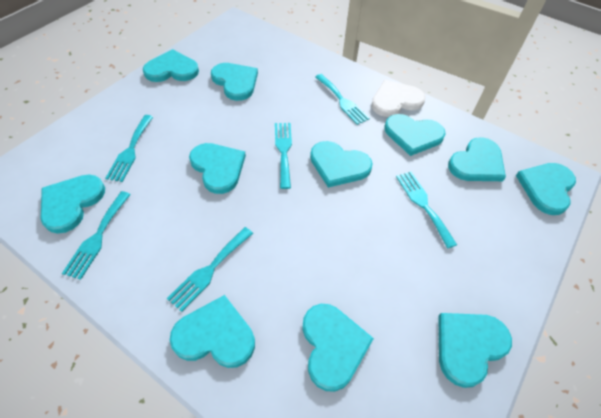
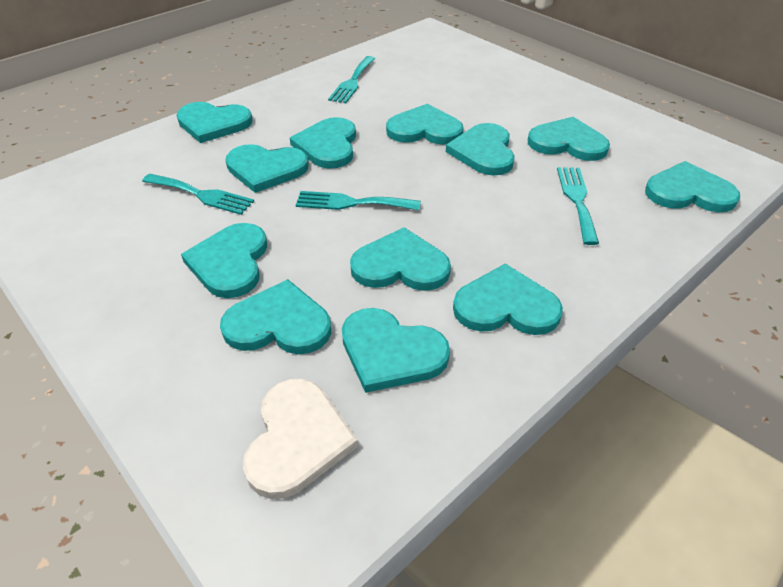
turquoise fork: [62,191,131,280] [105,115,153,182] [167,227,253,312] [275,123,292,189] [315,74,370,125] [396,171,457,249] = 6 -> [142,174,254,215] [296,191,421,210] [328,56,375,103] [557,167,599,245] = 4
turquoise heart: [41,175,105,234] [143,49,199,82] [170,295,255,368] [189,143,246,194] [211,63,258,101] [302,304,374,392] [310,141,373,188] [384,114,446,156] [438,313,512,388] [448,137,506,181] [516,163,576,215] = 11 -> [176,102,252,143] [181,223,267,298] [220,279,331,354] [225,144,309,193] [290,117,356,169] [342,308,450,393] [350,227,451,291] [386,104,464,145] [446,123,515,176] [453,264,563,335] [528,117,610,161] [645,161,740,212] = 12

